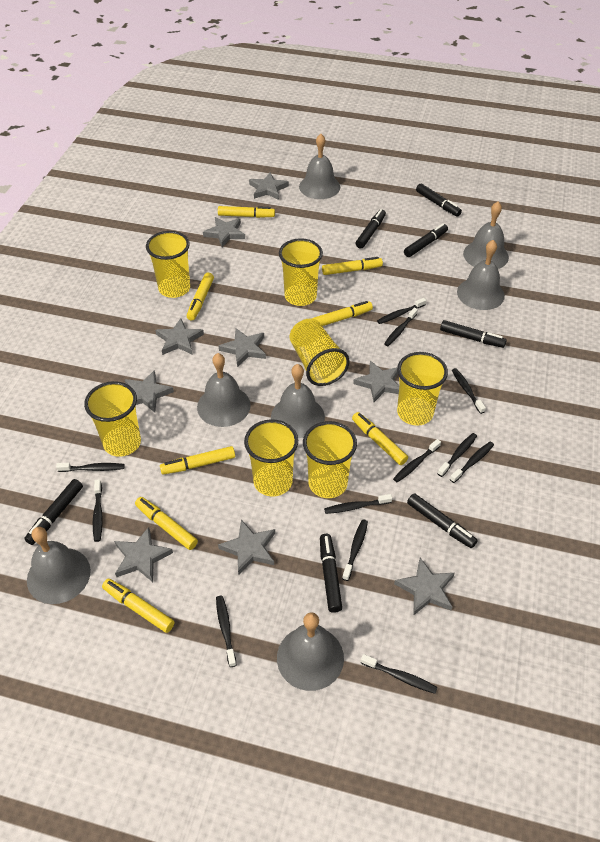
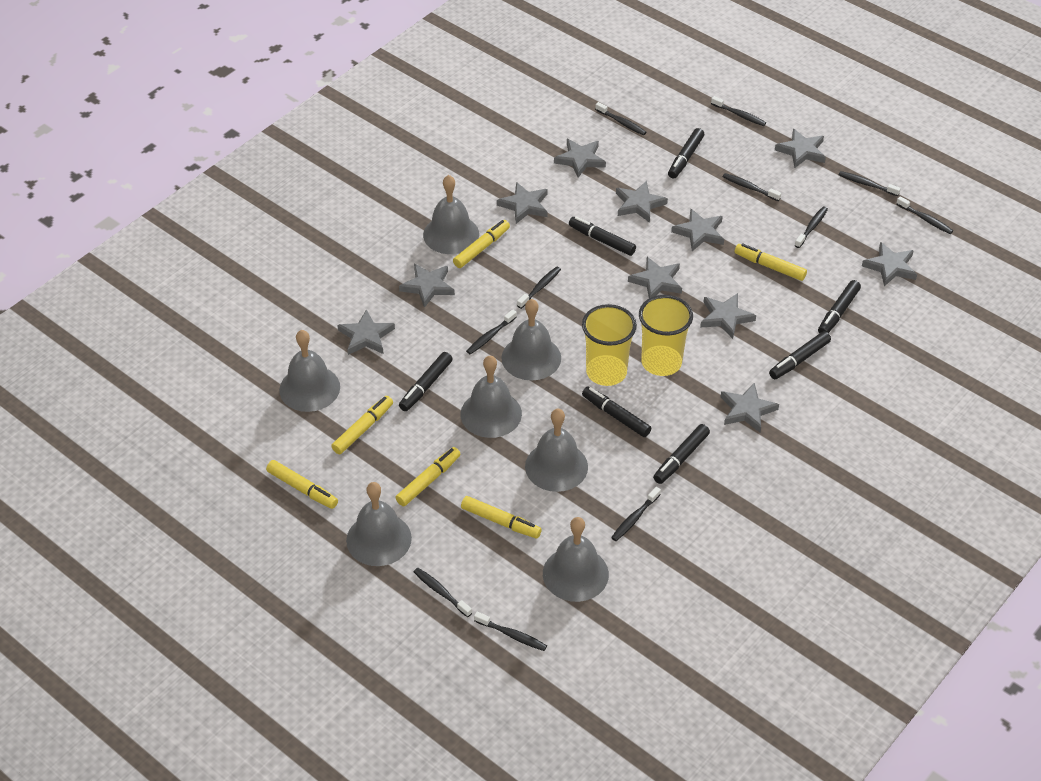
black toothbrush: [56,463,125,472] [93,479,103,542] [216,596,236,667] [324,494,392,514] [342,519,368,581] [361,654,438,694] [377,298,426,324] [384,307,418,346] [393,439,441,482] [437,433,477,477] [450,442,494,483] [452,368,486,414] = 12 -> [414,568,472,617] [466,309,517,354] [474,612,547,651] [517,267,561,309] [595,102,646,135] [611,487,661,541] [711,96,766,126] [723,173,781,201] [795,206,828,248] [839,171,901,196] [896,196,953,234] = 11
grey star: [114,527,173,582] [125,370,174,412] [155,318,204,355] [203,217,245,247] [218,520,275,575] [219,328,266,367] [249,172,289,200] [353,361,399,402] [394,558,455,615] = 9 -> [337,309,395,355] [399,264,455,308] [497,182,548,224] [554,139,606,178] [616,181,668,223] [628,257,682,298] [671,209,724,251] [700,293,756,339] [720,382,779,432] [775,129,826,168] [862,242,917,286] = 11
yellow cup: [84,381,141,457] [146,231,190,298] [244,419,298,497] [279,238,323,306] [290,318,349,386] [303,421,357,498] [397,352,448,426] = 7 -> [582,304,637,386] [639,295,693,376] = 2
yellow marker: [102,579,174,633] [135,497,198,550] [160,446,235,475] [187,273,214,320] [218,206,275,218] [312,301,373,326] [322,257,383,275] [352,412,408,465] = 8 -> [266,460,338,509] [331,396,393,454] [396,447,460,506] [453,220,510,268] [461,496,542,539] [735,243,807,281] = 6

